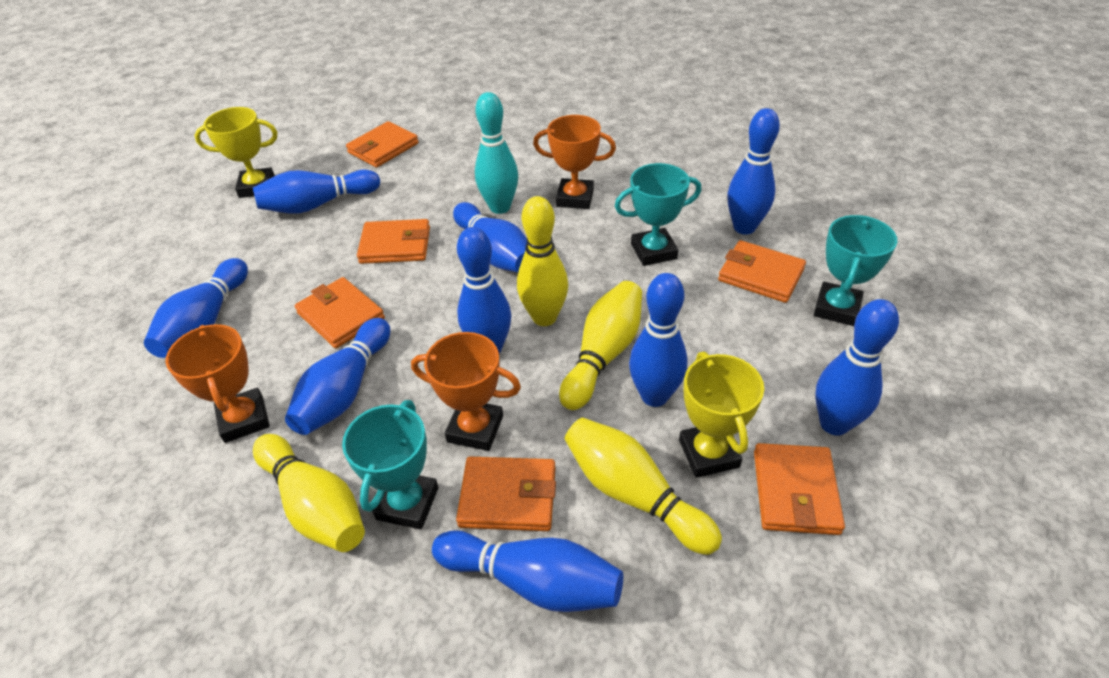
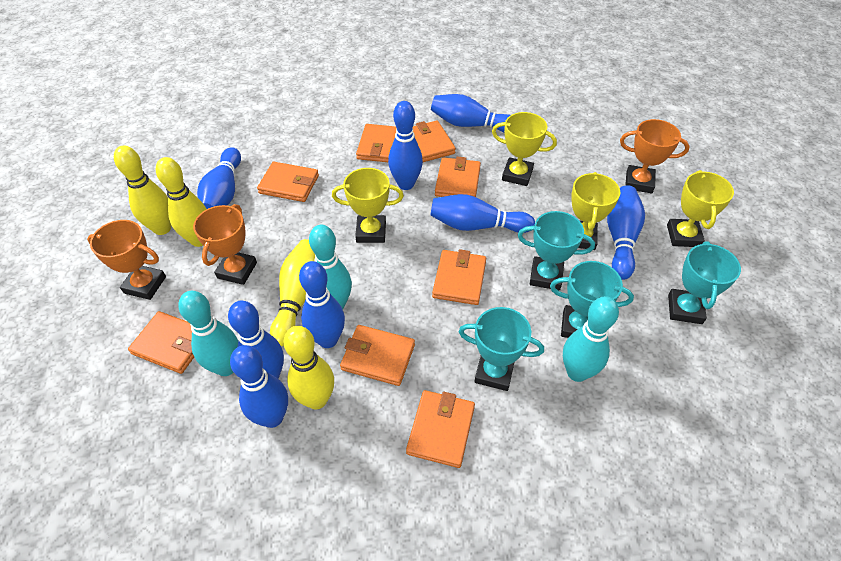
blue bowling pin: [144,258,248,358] [253,170,380,214] [285,318,390,435] [432,530,623,612] [453,202,527,272] [457,227,511,353] [629,273,688,407] [727,108,780,235] [815,299,899,436] = 9 -> [197,147,241,209] [228,301,284,379] [230,345,288,428] [299,261,345,348] [388,101,423,190] [430,194,535,233] [431,94,510,132] [607,185,645,280] = 8
orange wallet: [295,277,385,349] [346,121,419,168] [357,219,430,264] [456,457,556,531] [718,240,806,303] [754,443,845,535] = 6 -> [128,311,194,374] [257,162,319,202] [340,325,415,386] [356,124,397,162] [406,390,475,468] [413,120,456,162] [432,249,486,305] [435,156,481,197] = 8
turquoise bowling pin: [475,92,518,214] = 1 -> [178,291,238,376] [309,225,352,309] [563,296,619,382] = 3
turquoise trophy: [342,400,438,529] [615,163,701,266] [814,215,897,326] = 3 -> [459,307,544,391] [518,211,595,290] [550,261,634,338] [668,241,741,324] = 4
yellow trophy: [194,107,278,198] [679,352,764,478] = 2 -> [332,168,404,243] [492,112,557,186] [571,172,621,250] [667,170,734,247] = 4

